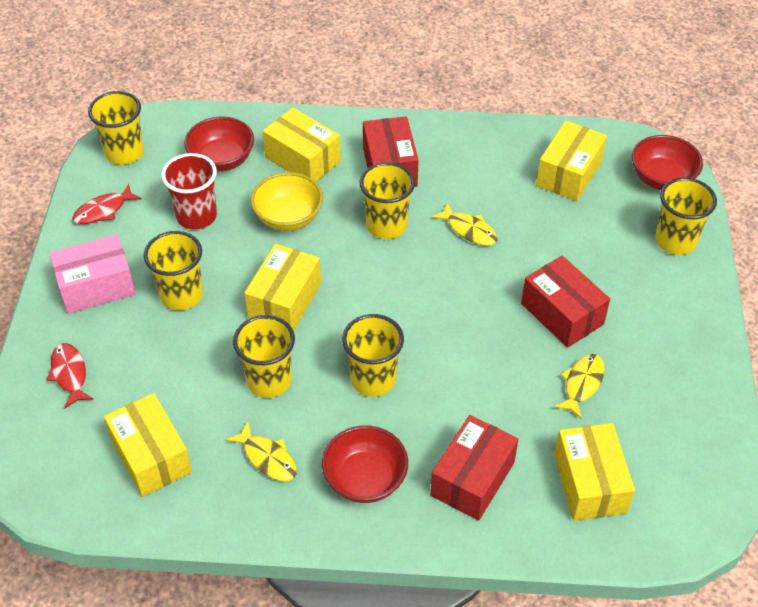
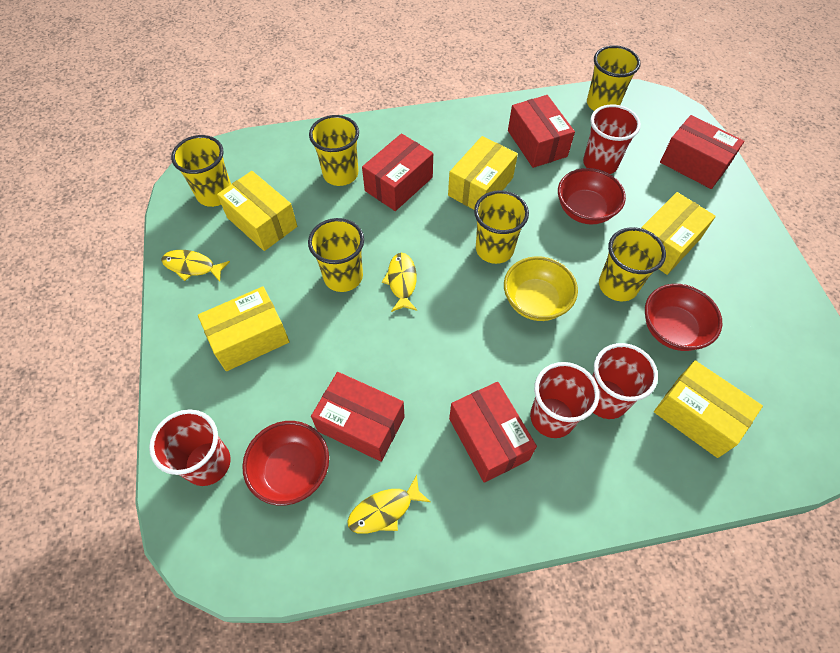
pink box: [50,234,136,314] = 1 -> none = 0
red box: [363,116,419,187] [430,415,519,521] [521,256,610,348] = 3 -> [311,372,405,462] [362,133,433,211] [449,382,537,483] [508,95,575,168] [660,115,744,189] = 5
red cup: [161,153,217,230] = 1 -> [149,409,231,486] [530,362,599,438] [583,104,641,174] [592,343,658,419] = 4
red fish: [47,343,94,409] [72,184,142,224] = 2 -> none = 0

